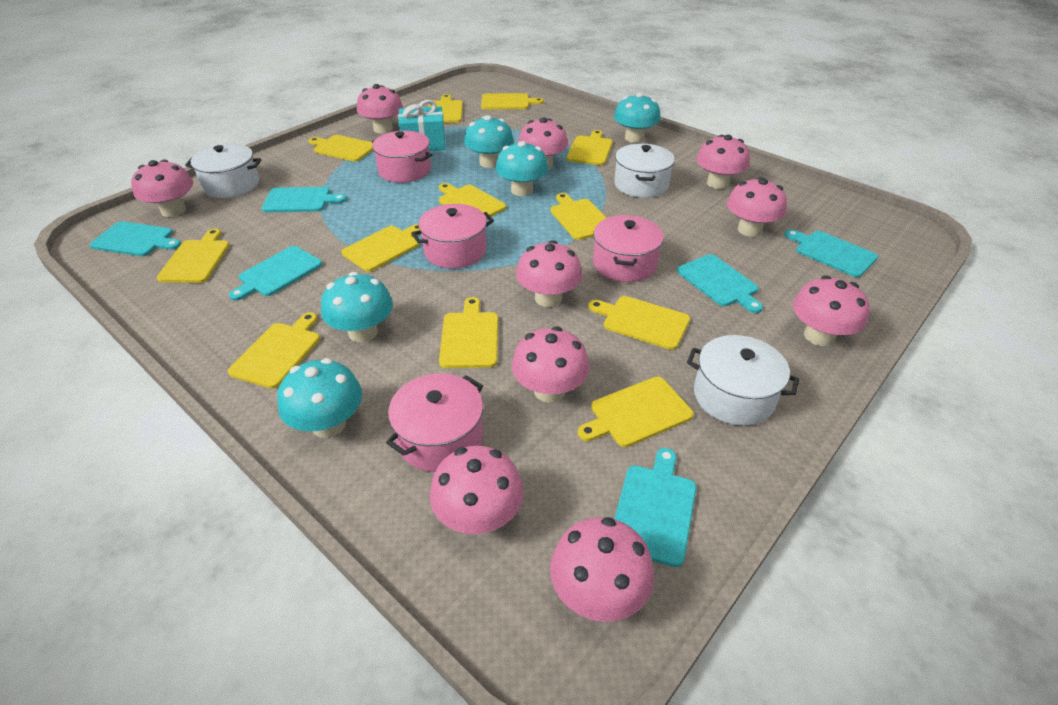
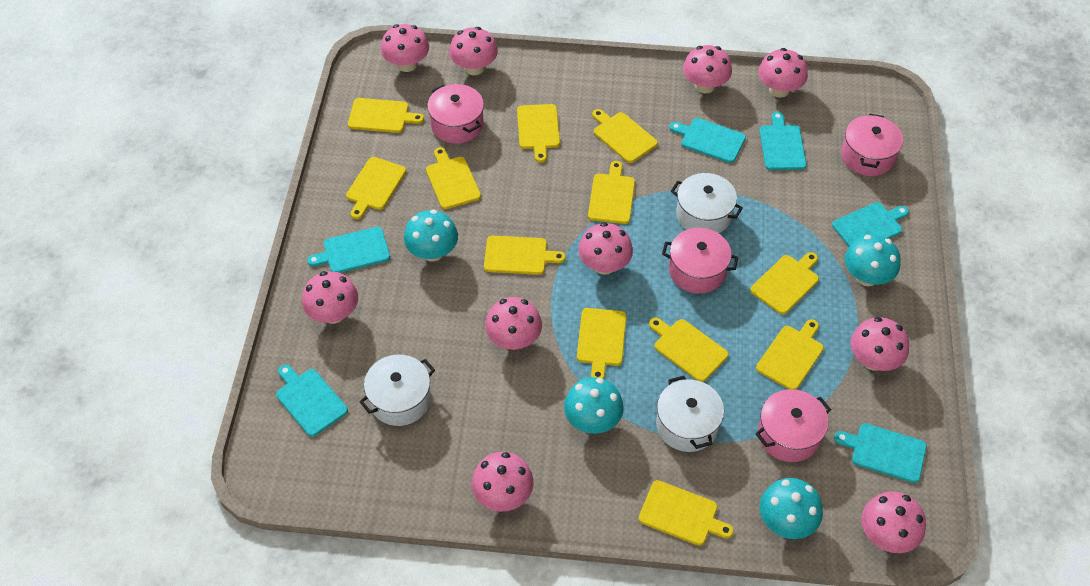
turquoise gift: [398,100,446,151] = 1 -> none = 0
turquoise mushroom: [277,358,362,438] [321,272,393,342] [464,115,514,168] [496,141,548,196] [614,93,661,143] = 5 -> [404,209,458,262] [564,377,624,434] [760,478,823,539] [845,235,901,286] = 4

